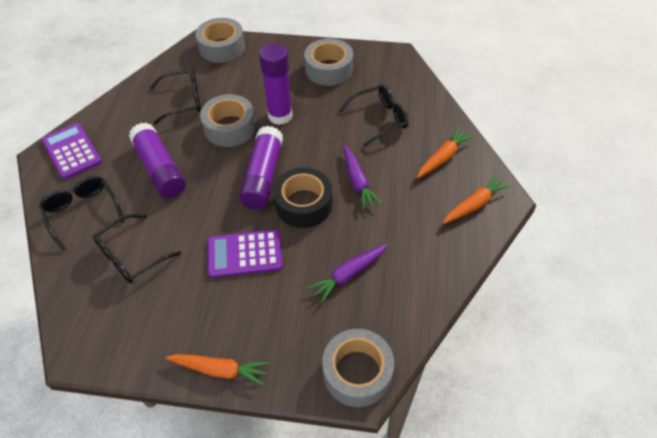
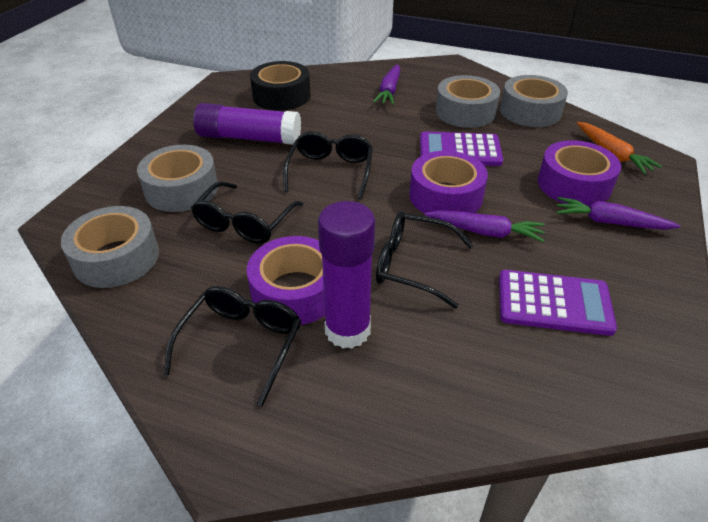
orange carrot: [166,354,268,385] [417,127,474,178] [443,174,511,224] = 3 -> [577,122,662,174] = 1
purple carrot: [308,244,387,303] [344,145,382,210] = 2 -> [373,64,400,105] [424,210,545,242] [556,197,681,230] = 3
purple glue stick: [129,123,186,198] [239,126,283,209] [259,43,293,125] = 3 -> [193,103,301,145] [318,201,375,349] = 2
purple tape: none = 0 -> [247,236,325,325] [409,151,488,213] [538,140,621,207] = 3

